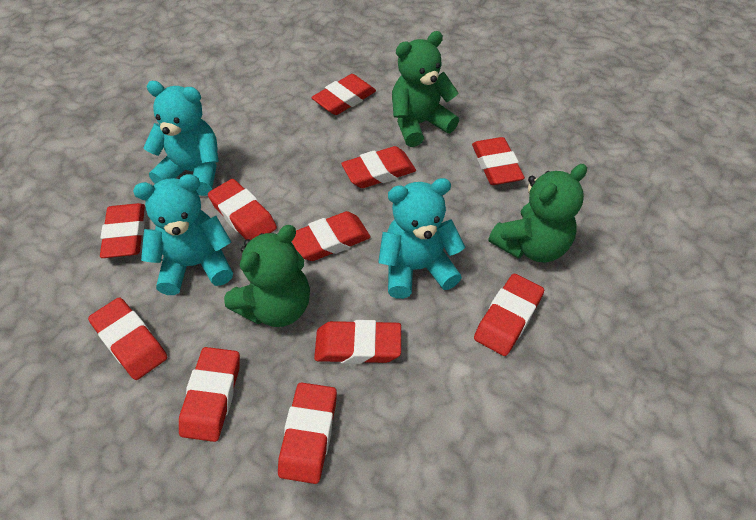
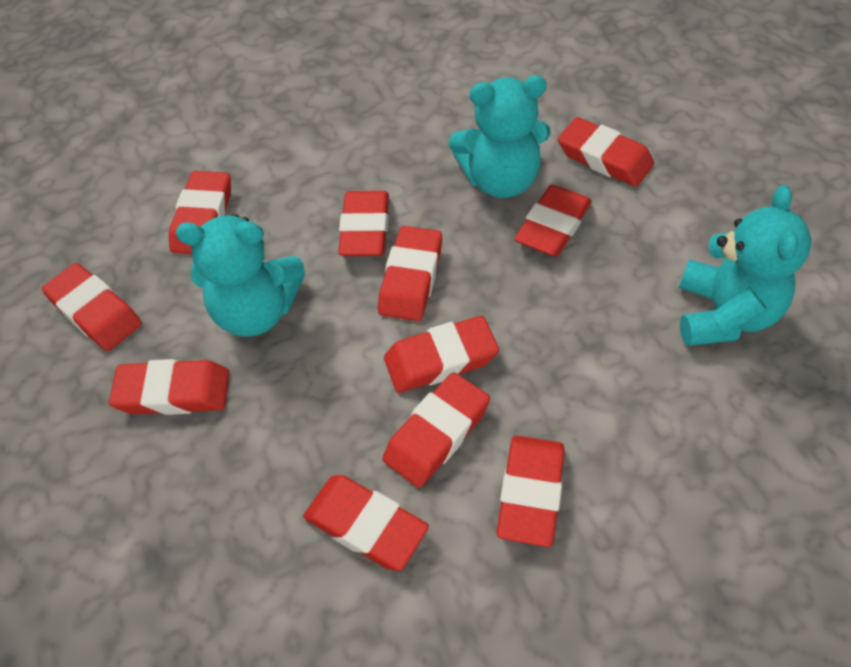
green teddy bear: [224,225,310,327] [392,31,459,147] [488,164,587,262] = 3 -> none = 0

